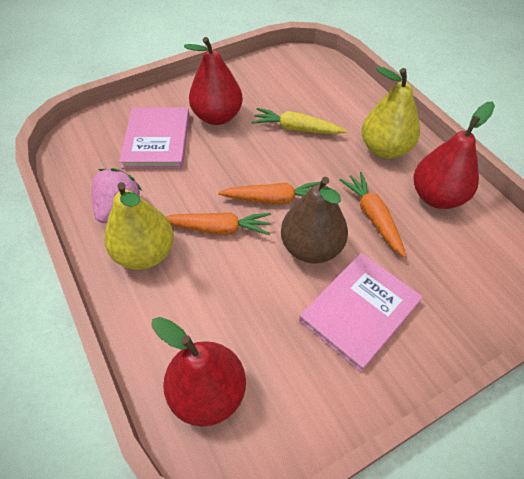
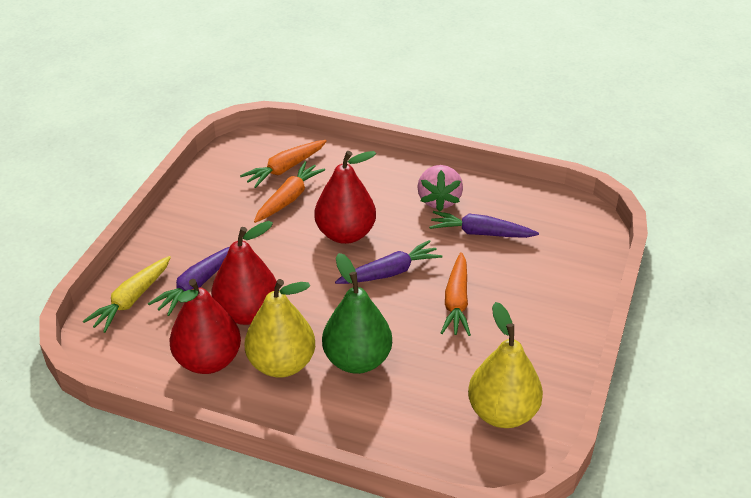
brown pear: [281,177,348,264] = 1 -> none = 0
green pear: none = 0 -> [322,253,392,374] = 1
pink book: [119,107,190,169] [299,253,423,372] = 2 -> none = 0
purple carrot: none = 0 -> [148,247,230,316] [335,240,443,284] [429,211,539,238] = 3

